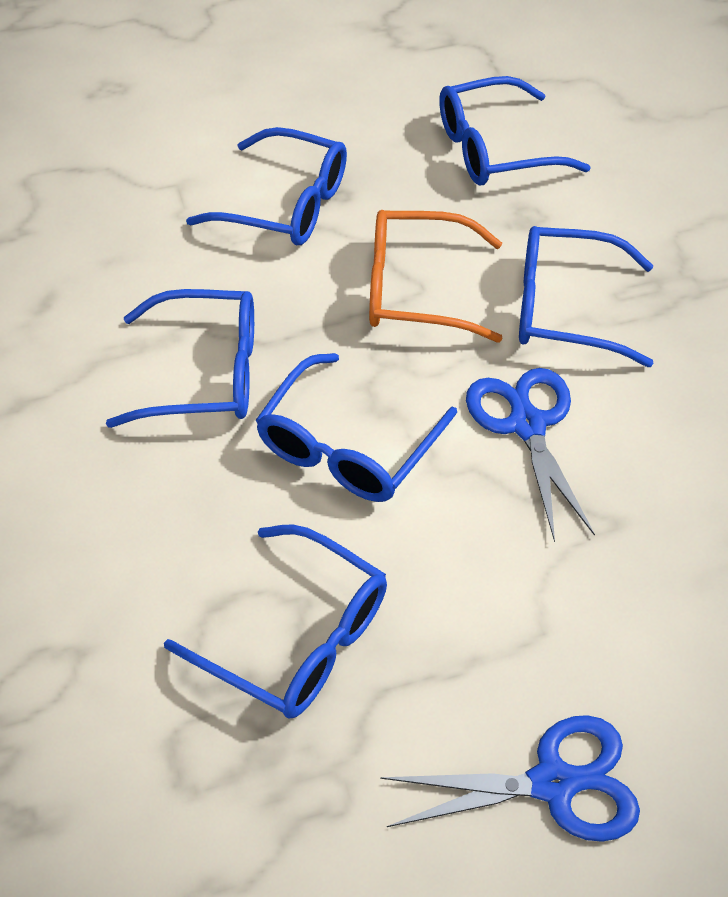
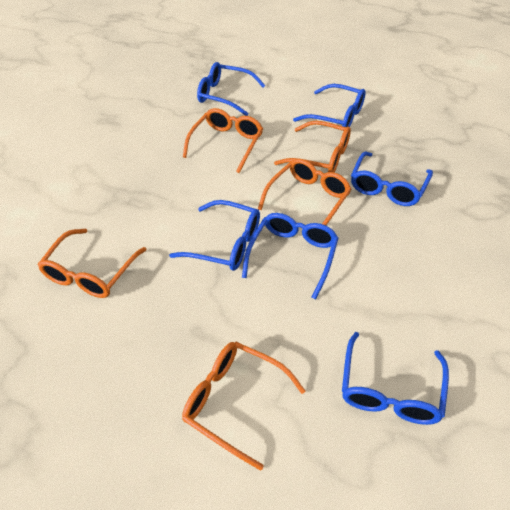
blue scissors: [380,715,640,842] [466,368,595,543] = 2 -> none = 0
orange glasses: [369,210,502,343] = 1 -> [37,229,147,298] [182,341,305,471] [183,108,263,173] [258,159,351,225] [274,121,351,172] = 5

